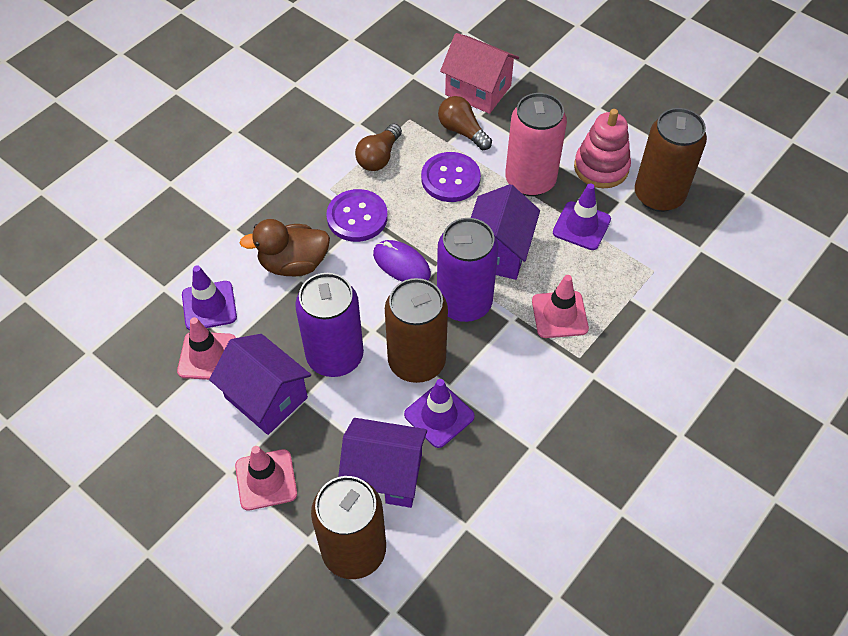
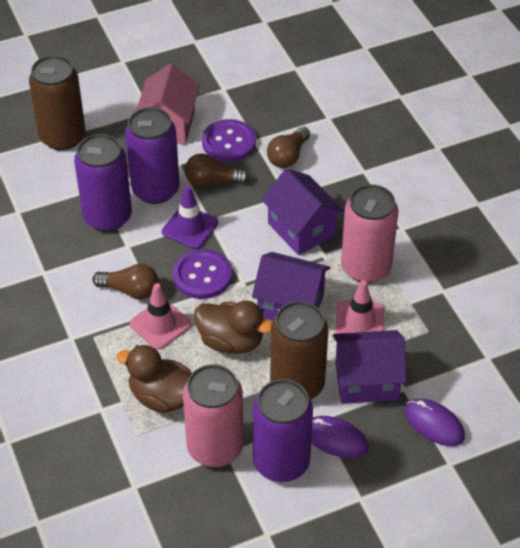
brown can: [311,476,386,579] [385,278,448,383] [635,108,707,212] = 3 -> [29,55,86,150] [270,301,328,399] = 2
brown duck: [240,219,330,277] = 1 -> [116,345,192,413] [194,301,272,354] = 2
brown light bulb: [355,124,402,171] [438,96,492,150] = 2 -> [93,264,158,299] [185,153,249,187] [267,127,310,168] = 3
pink can: [505,93,567,196] = 1 -> [183,364,244,467] [341,184,398,283] = 2
pink stacking toy: [574,109,631,188] = 1 -> none = 0
pink traffic cone: [177,317,236,380] [235,446,297,511] [532,275,589,338] = 3 -> [129,283,191,350] [336,280,384,334] = 2
purple can: [295,273,364,377] [437,218,498,322] = 2 -> [74,134,132,232] [125,107,180,204] [253,379,313,482] = 3
purple mouse: [373,240,431,281] = 1 -> [311,416,368,458] [405,399,465,446] = 2
purple traffic cone: [182,266,237,330] [404,379,475,448] [553,183,611,250] = 3 -> [162,186,218,249] = 1

